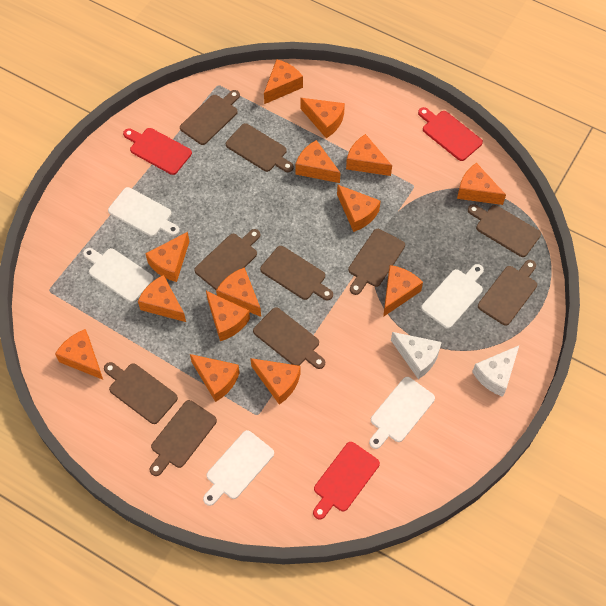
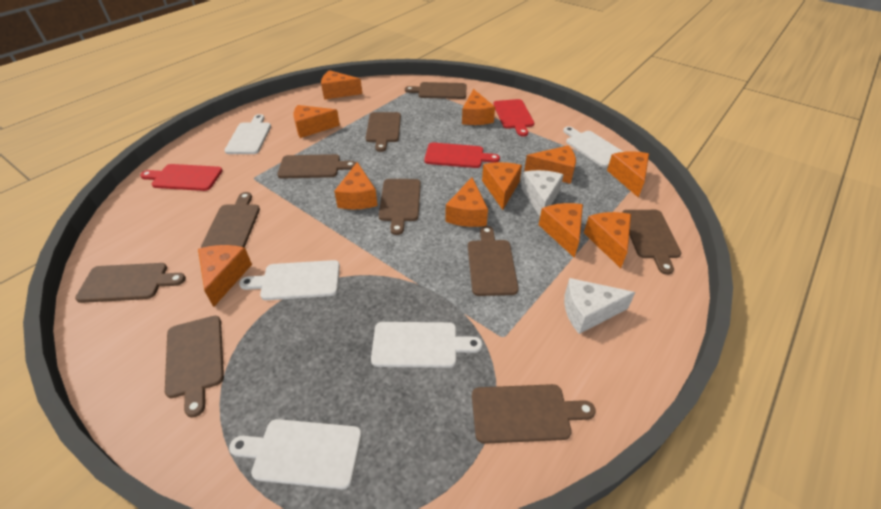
orange cheese: [55,329,103,380] [138,275,186,322] [145,232,190,282] [190,354,240,402] [206,291,250,341] [216,267,261,317] [251,358,300,405] [264,59,303,104] [295,140,341,183] [301,98,345,138] [337,185,381,232] [346,134,392,176] [383,265,423,317] [457,163,506,205] = 14 -> [198,245,252,307] [293,105,340,138] [321,70,362,100] [334,162,378,210] [446,177,488,227] [462,89,495,125] [482,162,522,210] [524,145,576,184] [539,203,583,258] [584,212,631,268] [607,152,649,198] = 11

